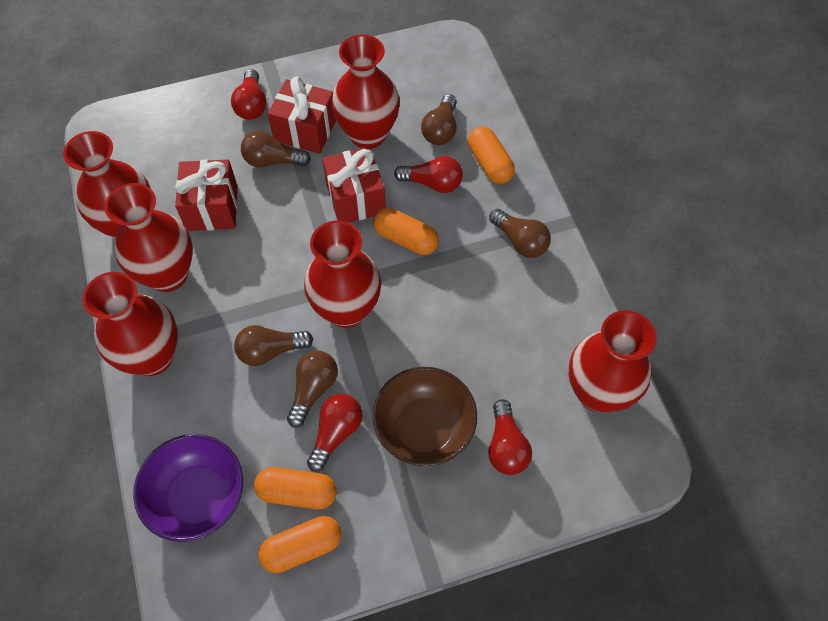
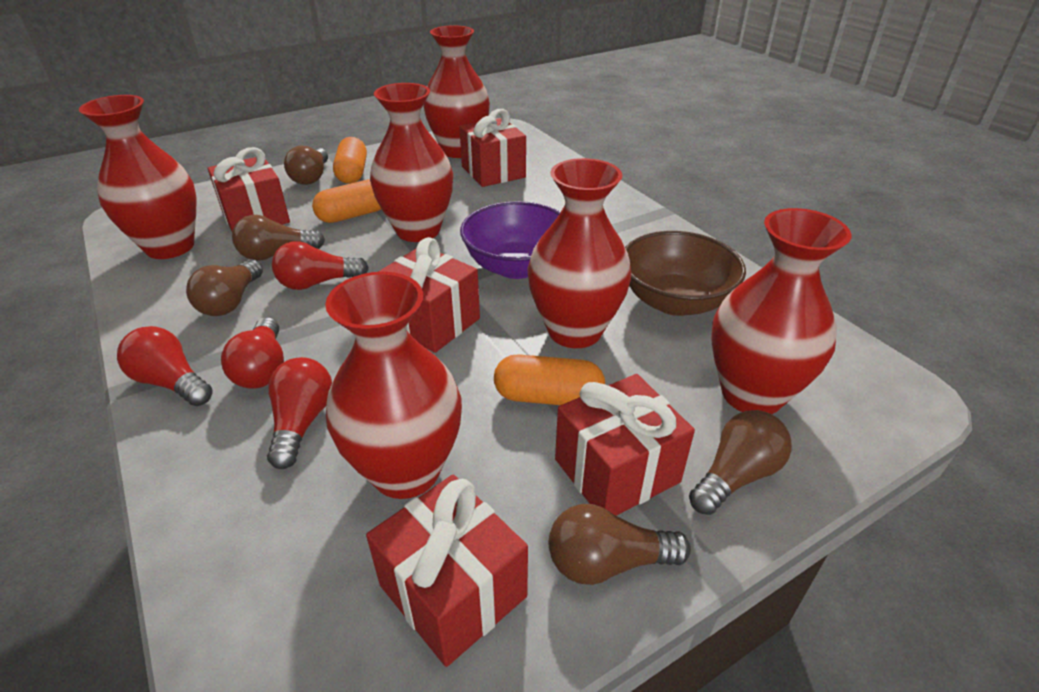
orange capsule: [254,467,337,509] [258,516,342,573] [373,208,439,255] [468,127,515,184] = 4 -> [312,179,381,223] [333,137,367,184] [494,354,605,405] = 3
red gift: [175,159,237,231] [268,76,336,154] [322,147,386,223] = 3 -> [208,147,290,231] [366,475,528,667] [378,237,480,353] [459,109,526,187] [555,374,695,516] = 5

